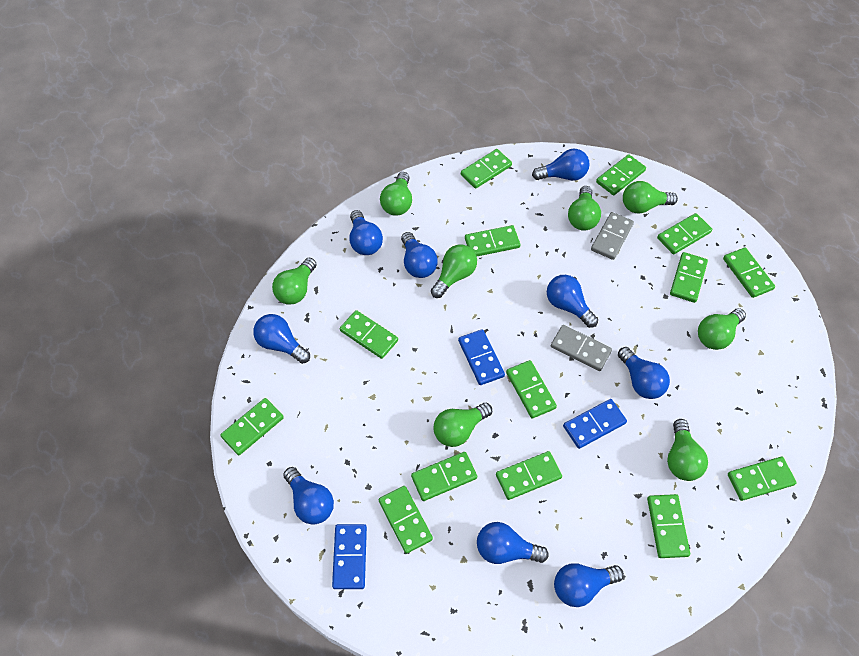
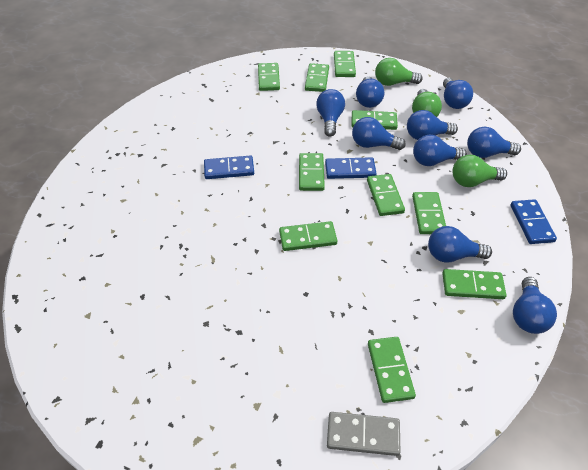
green domino: [220,398,284,455] [340,310,398,359] [379,486,433,554] [411,452,477,501] [461,149,512,189] [465,225,520,257] [496,451,562,500] [506,360,557,419] [596,154,646,195] [647,494,690,558] [657,213,712,254] [670,252,708,303] [723,248,775,298] [728,457,797,501] = 14 -> [258,63,280,91] [279,221,337,251] [299,153,325,191] [305,63,329,92] [334,51,356,77] [352,110,398,130] [367,174,405,216] [368,337,416,403] [412,192,446,234] [442,269,506,299] = 10
green light bulb: [272,258,317,305] [380,172,412,216] [431,245,477,298] [434,403,492,447] [568,186,601,231] [623,181,678,214] [667,419,708,481] [698,308,746,350] = 8 -> [375,58,422,86] [412,89,442,117] [452,155,507,187] = 3
grey domino: [551,325,612,371] [591,212,634,260] = 2 -> [327,412,400,456] = 1

